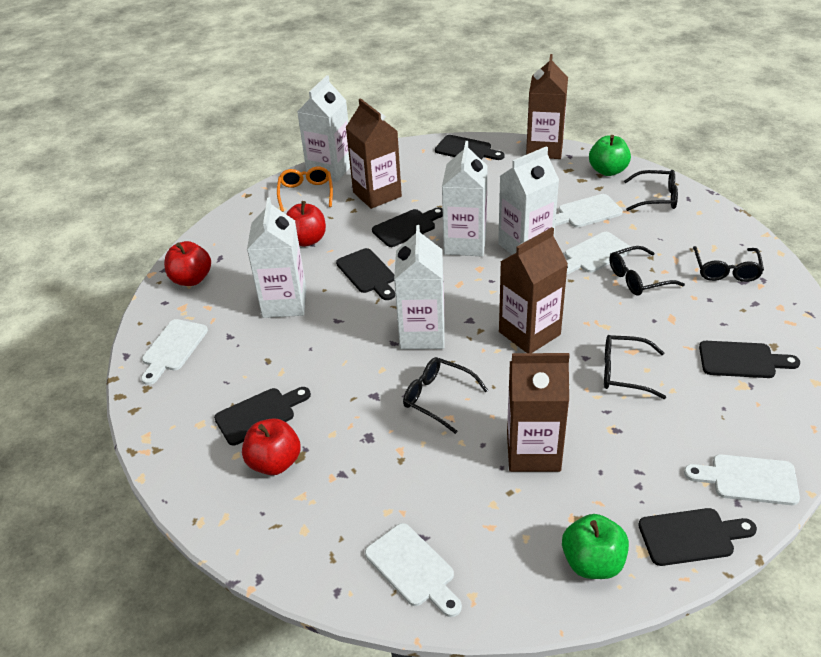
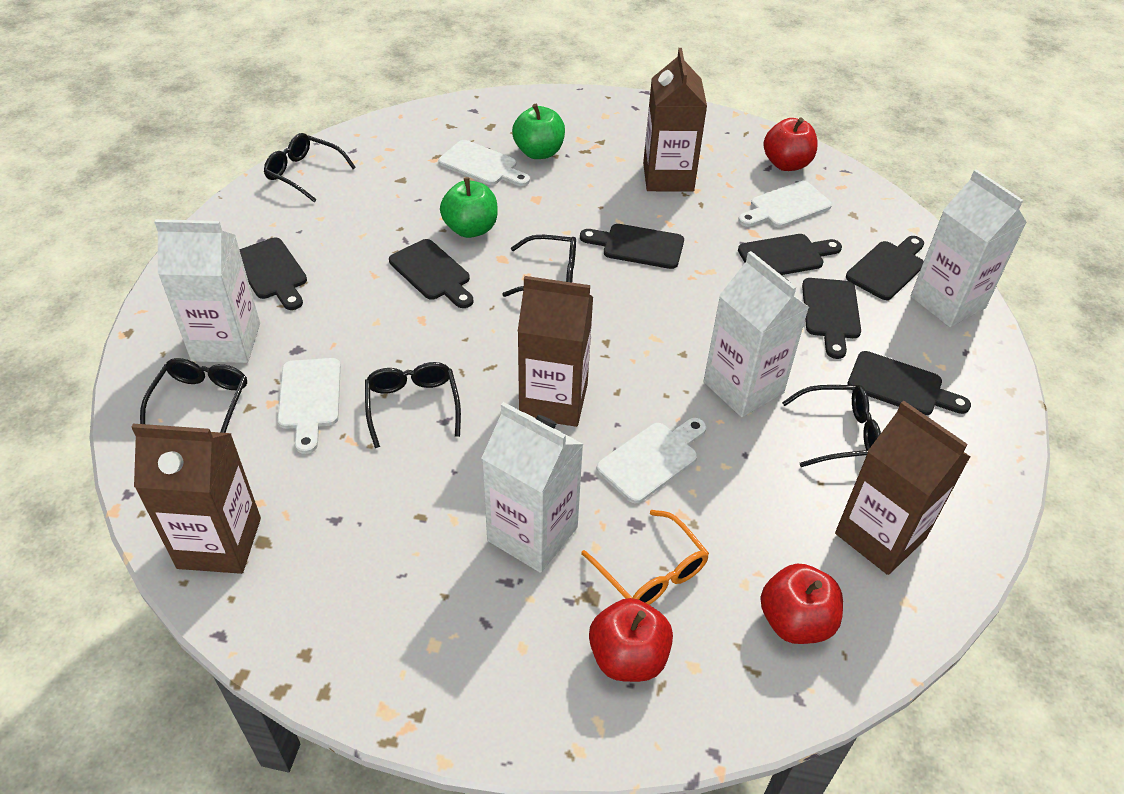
black cutting board: [214,387,311,445] [336,248,395,300] [372,207,443,247] [435,135,505,160] [638,508,757,566] [699,341,800,378] = 6 -> [239,237,307,310] [389,239,474,308] [580,224,684,269] [738,234,842,275] [802,278,861,359] [846,236,924,300] [847,351,971,415] = 7
white carton: [247,197,307,318] [297,75,350,182] [394,225,444,349] [442,141,488,256] [498,146,559,255] = 5 -> [154,219,260,363] [482,402,583,573] [703,251,809,417] [910,169,1027,327] = 4
white cutting board: [141,319,208,385] [365,523,462,617] [555,194,623,228] [565,232,631,274] [684,454,800,505] = 5 -> [277,358,341,454] [439,140,530,186] [597,418,707,503] [738,181,832,228] = 4

